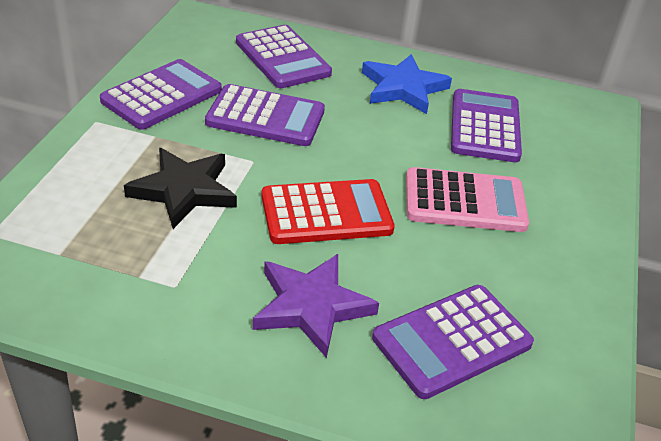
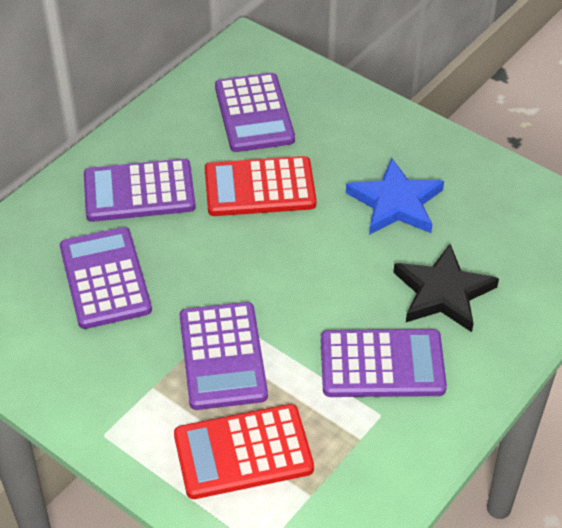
pink calculator: [406,167,529,232] = 1 -> none = 0
purple star: [253,254,379,358] = 1 -> none = 0
red calculator: [262,179,395,244] = 1 -> [174,404,314,499] [205,156,317,216] = 2

